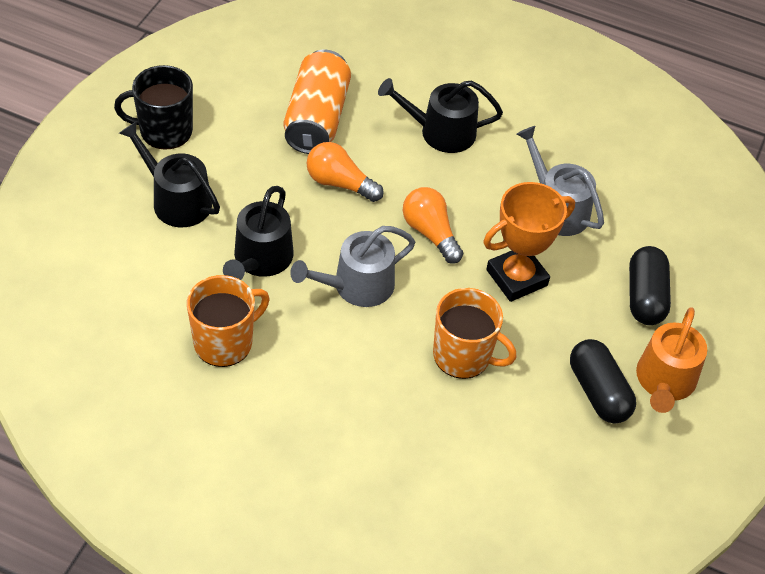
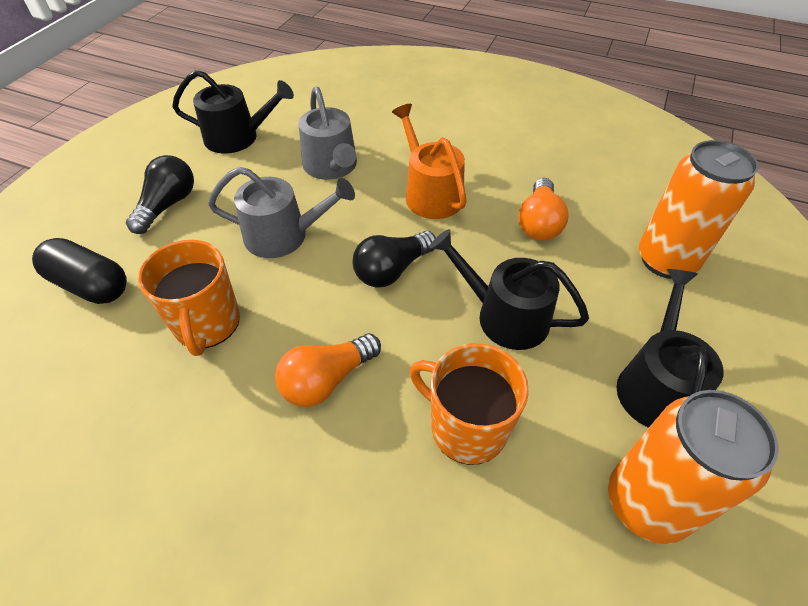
black capsule: [570,339,636,423] [629,246,671,325] = 2 -> [32,238,127,304] = 1
black light bulb: none = 0 -> [126,155,194,234] [353,231,436,288] = 2
black mug: [114,65,193,150] = 1 -> none = 0
orange can: [284,49,351,154] = 1 -> [608,390,779,544] [639,140,759,279] = 2
orange trophy: [483,182,575,302] = 1 -> none = 0

